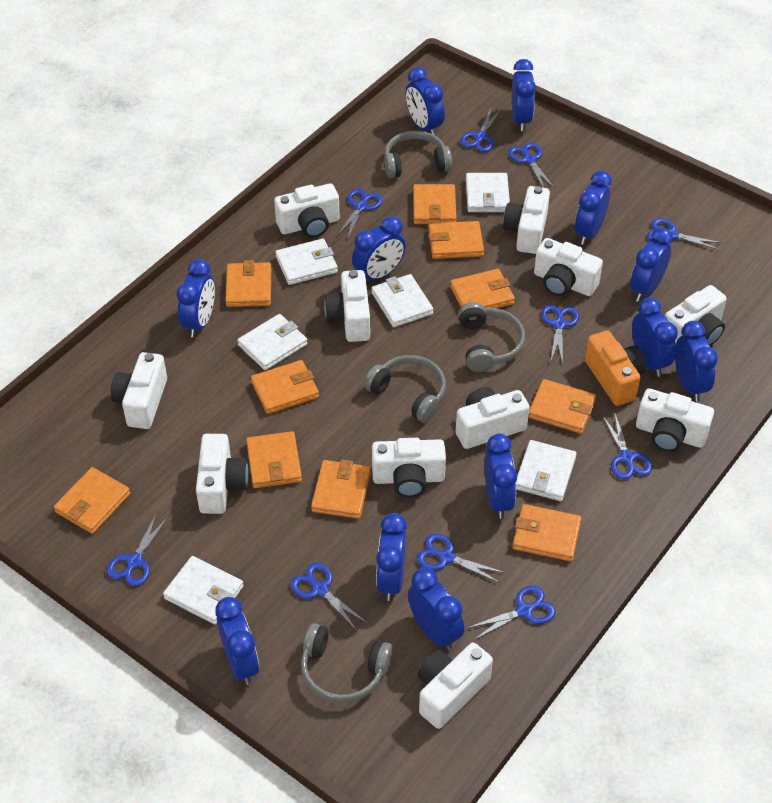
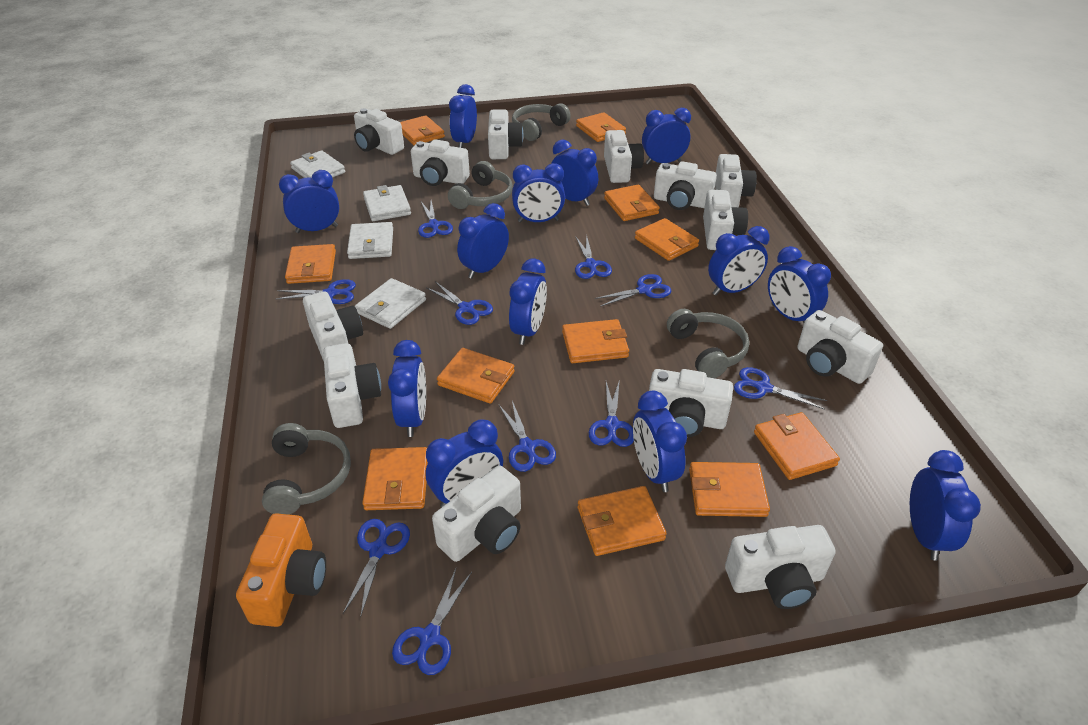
blue clock: [177,259,215,338] [215,597,259,685] [352,216,406,282] [376,513,407,601] [406,67,445,136] [408,568,464,651] [485,434,517,519] [512,59,536,131] [575,171,612,245] [630,227,673,302] [632,298,678,377] [675,321,718,402] = 12 -> [279,170,339,233] [388,340,426,437] [426,419,503,507] [449,84,477,148] [457,203,509,279] [509,258,547,345] [512,163,565,222] [551,139,598,206] [633,391,687,492] [642,108,691,164] [708,226,770,295] [768,246,831,323] [910,450,981,561] = 13
orange wallet: [54,467,130,534] [225,260,271,307] [246,431,302,488] [251,360,319,414] [311,459,371,519] [413,184,457,224] [429,221,484,259] [450,269,515,308] [512,504,582,562] [529,379,596,434] = 10 -> [285,244,336,284] [362,447,428,510] [400,115,445,145] [437,348,515,404] [562,319,629,363] [576,112,626,142] [578,486,667,556] [604,185,660,221] [635,218,699,261] [689,462,770,517] [754,412,840,480] = 11
white camera: [111,352,167,429] [196,434,249,514] [274,183,340,238] [324,270,370,342] [372,438,446,497] [418,643,493,729] [456,387,530,449] [503,186,550,254] [534,238,603,296] [636,388,714,452] [665,285,726,346] = 11 -> [303,291,363,361] [323,343,381,428] [354,108,404,155] [411,140,470,186] [432,466,521,562] [488,109,523,159] [604,130,644,183] [649,369,733,437] [654,161,717,210] [703,190,748,250] [715,154,757,207] [725,525,836,609] [797,310,883,384] = 13
white wallet: [163,556,244,624] [237,314,307,370] [275,238,338,285] [371,274,433,327] [466,173,510,212] [516,440,577,501] = 6 -> [290,150,345,178] [347,222,393,259] [355,278,426,329] [363,185,411,221] = 4

